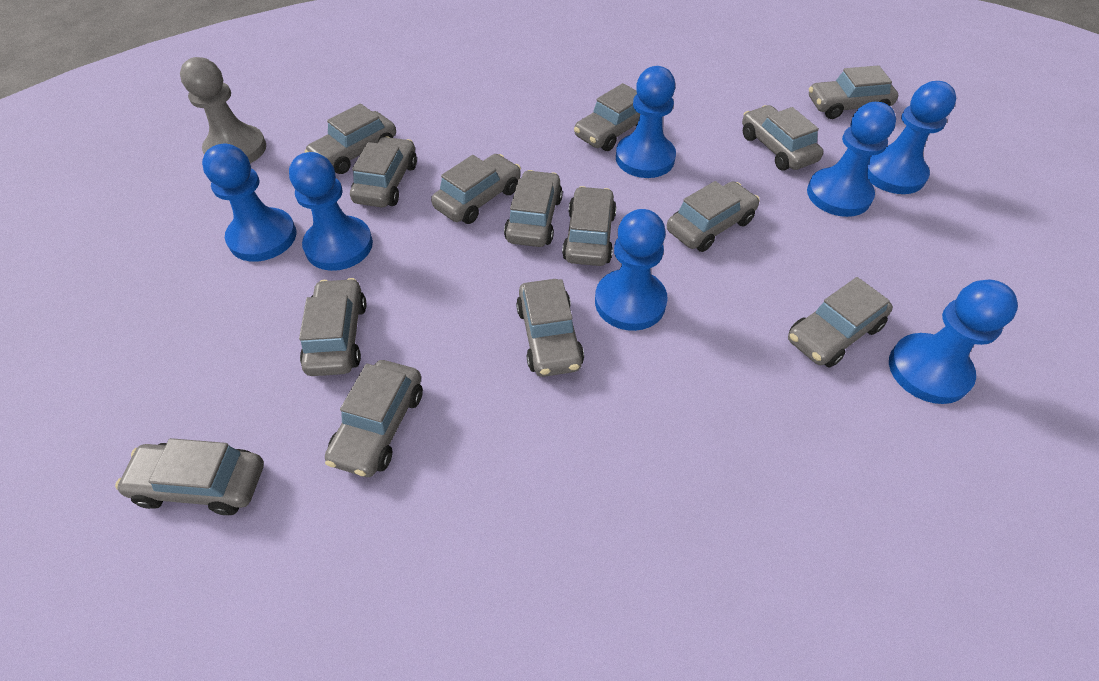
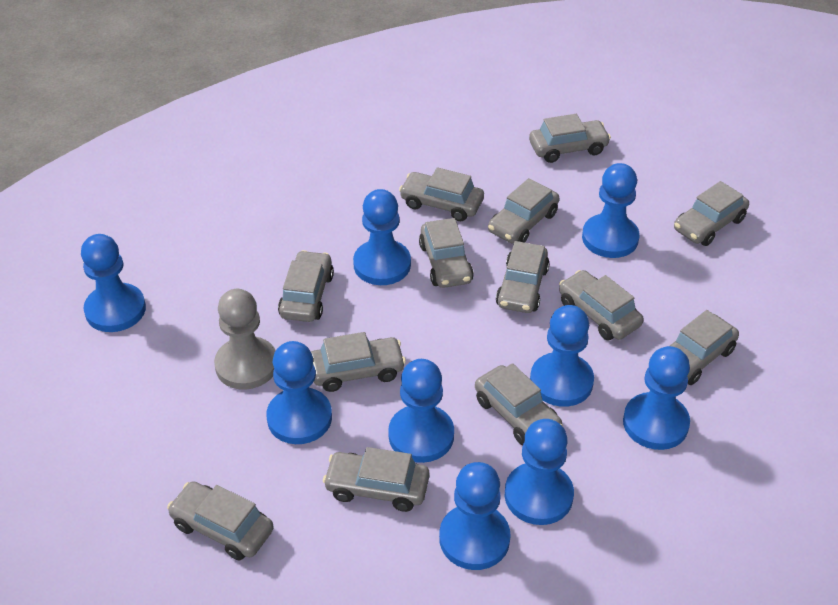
blue pawn: [202,144,296,262] [289,152,373,271] [595,209,668,331] [616,66,676,178] [807,102,896,217] [867,81,956,194] [889,280,1018,404] = 7 -> [81,234,146,332] [266,341,332,444] [353,189,411,285] [388,359,454,463] [439,462,511,570] [505,419,574,525] [530,305,594,407] [582,163,640,258] [623,346,690,450] = 9
grey car: [115,438,264,515] [299,278,367,376] [305,103,396,174] [325,360,423,477] [350,136,417,208] [431,154,521,224] [504,170,563,247] [516,279,584,377] [562,186,617,266] [574,83,640,151] [667,181,760,252] [742,105,823,171] [788,277,893,368] [809,65,898,119] = 14 -> [167,481,274,561] [278,250,334,322] [311,332,406,392] [323,447,430,512] [399,167,484,221] [419,218,474,288] [475,363,563,445] [488,178,559,243] [496,241,550,313] [529,114,611,163] [559,270,644,340] [666,310,739,385] [674,181,749,246] = 13

